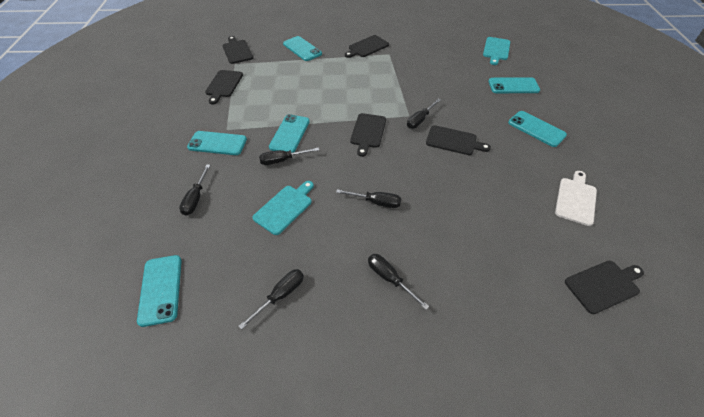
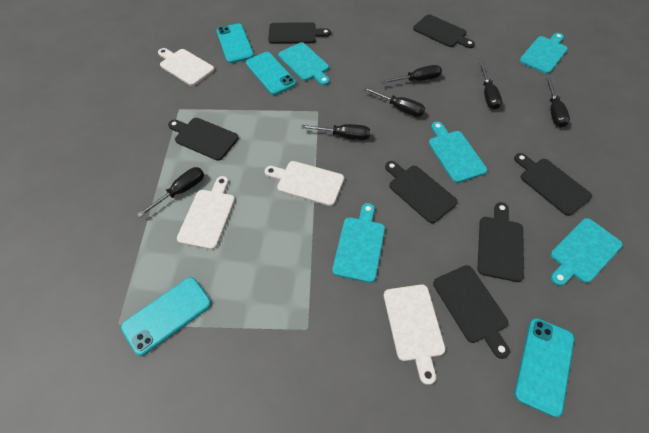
black cutting board: [205,70,243,104] [222,36,253,64] [345,35,389,58] [350,113,386,157] [426,125,491,155] [565,261,644,314] = 6 -> [168,118,239,161] [268,22,331,44] [385,161,458,223] [413,14,475,48] [433,265,510,359] [478,202,524,282] [514,153,592,216] = 7
turquoise cutting board: [252,181,314,235] [483,37,510,65] = 2 -> [278,42,330,85] [332,203,385,283] [429,122,487,183] [519,33,568,74] [551,218,623,286] = 5
turquoise phone: [137,255,182,327] [187,131,247,155] [269,114,310,153] [283,36,322,61] [488,77,540,93] [508,111,567,147] = 6 -> [121,277,211,356] [217,23,254,63] [246,52,296,95] [515,318,574,417] = 4
white cutting board: [555,171,597,226] = 1 -> [158,48,215,86] [177,176,235,250] [265,161,344,206] [384,284,446,385] = 4

